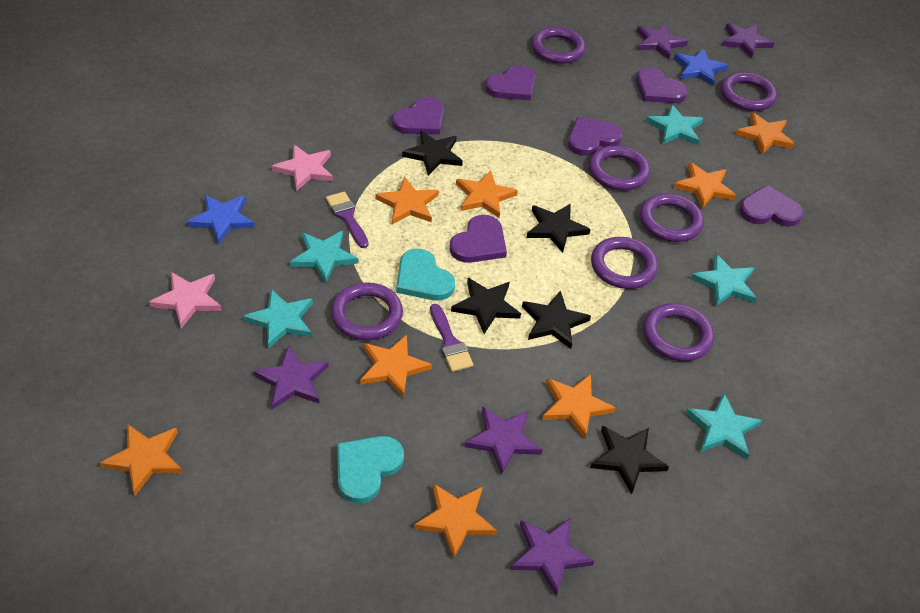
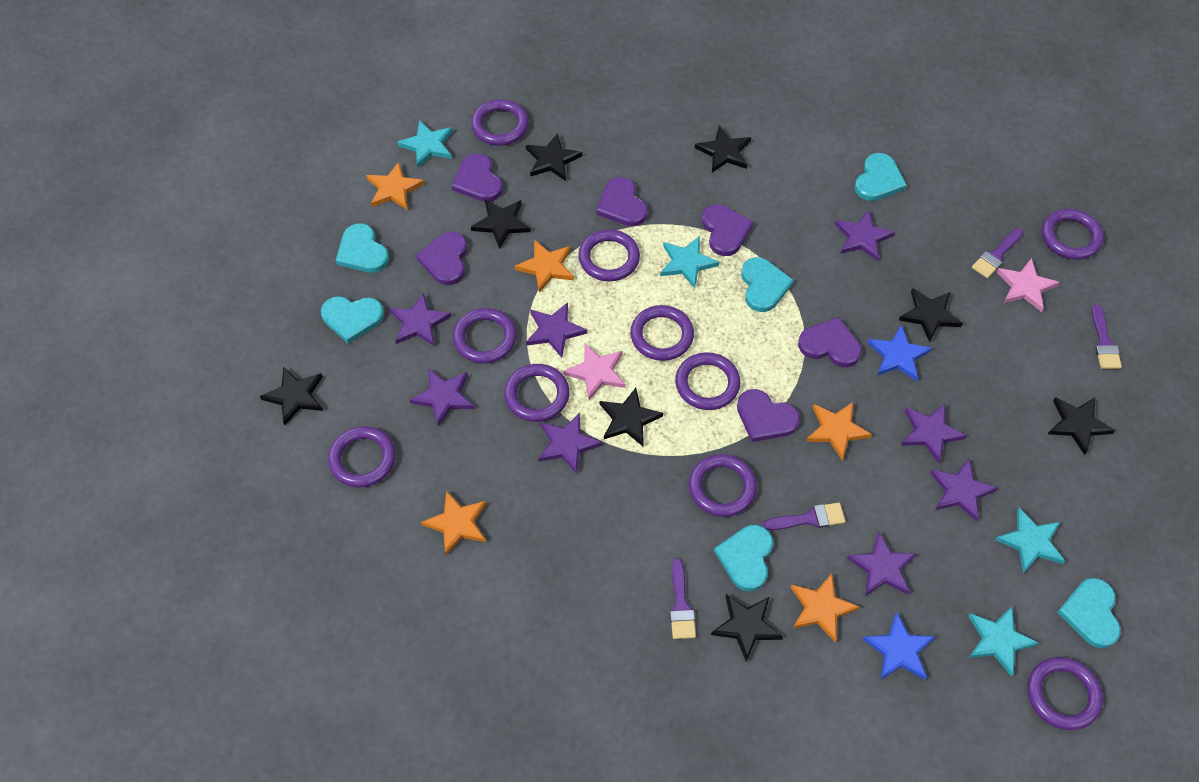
black star: [402,131,463,176] [451,278,521,334] [522,290,591,349] [527,204,591,253] [590,425,669,494] = 5 -> [260,367,323,425] [471,200,531,249] [526,133,582,181] [600,388,663,446] [695,125,751,173] [711,594,783,662] [899,288,963,342] [1048,397,1115,455] = 8
orange star: [100,425,183,496] [360,335,432,398] [376,177,439,224] [414,483,497,559] [456,170,518,218] [542,374,616,439] [674,162,736,209] [735,112,795,154] = 8 -> [367,162,425,210] [421,490,487,555] [515,240,574,293] [791,574,860,642] [806,402,872,460] = 5
purple brush: [326,192,369,248] [430,304,474,372] = 2 -> [670,558,696,639] [763,502,845,530] [972,228,1023,278] [1092,304,1122,369] = 4
purple ring: [331,282,403,340] [531,27,586,64] [589,145,650,191] [591,237,658,289] [640,193,704,242] [643,303,714,361] [720,72,777,111] = 7 -> [328,426,396,488] [453,308,517,364] [471,99,529,146] [504,364,570,422] [578,229,640,281] [630,305,694,361] [675,352,741,410] [689,454,757,517] [1027,657,1103,730] [1042,209,1104,260] = 10
purple star: [253,345,329,410] [464,406,542,475] [510,518,594,596] [637,24,688,59] [722,23,774,58] = 5 -> [389,293,452,347] [410,369,474,427] [526,302,588,358] [538,413,602,474] [835,209,895,261] [847,532,917,596] [901,404,967,463] [930,459,998,522] = 8
turquoise heart: [337,436,404,504] [396,249,455,301] = 2 -> [321,296,384,344] [335,223,389,273] [714,525,773,591] [741,257,794,312] [855,153,907,201] [1057,578,1121,648] = 6
turquoise star: [243,289,313,349] [290,231,358,283] [646,105,704,145] [686,393,762,459] [691,253,757,307] = 5 -> [397,120,453,168] [660,236,720,288] [968,606,1039,677] [995,508,1065,573] = 4

